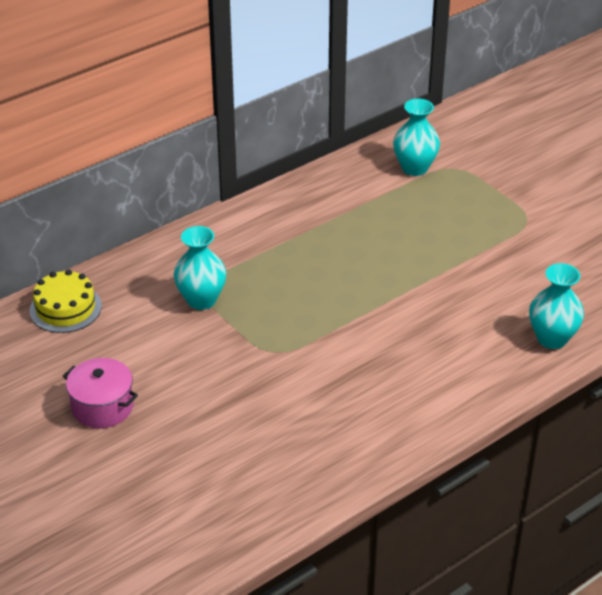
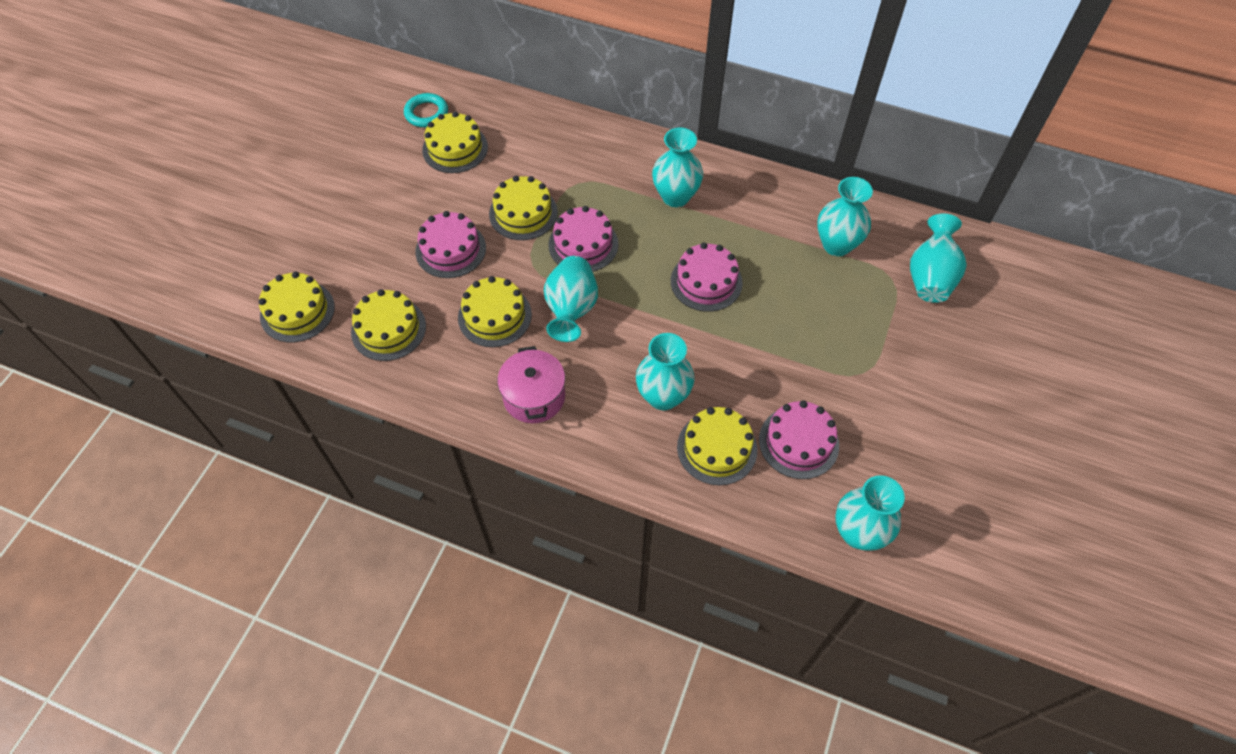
pink cake: none = 0 -> [415,211,486,278] [548,206,618,272] [671,243,743,312] [759,400,839,479] = 4
turquoise ring: none = 0 -> [404,93,448,127] = 1
turquoise vase: [174,226,226,310] [393,99,440,176] [529,263,584,349] = 3 -> [544,256,598,342] [636,333,695,410] [652,128,703,207] [817,177,873,256] [836,475,905,551] [910,213,967,303] = 6
yellow cake: [30,269,102,333] = 1 -> [259,272,335,342] [351,289,426,361] [422,112,488,173] [458,276,532,347] [489,176,558,240] [677,407,757,485] = 6

